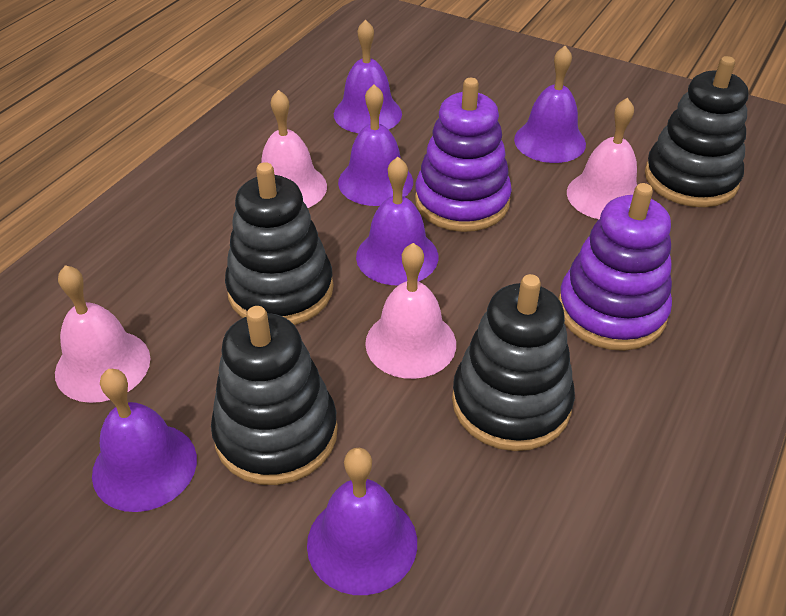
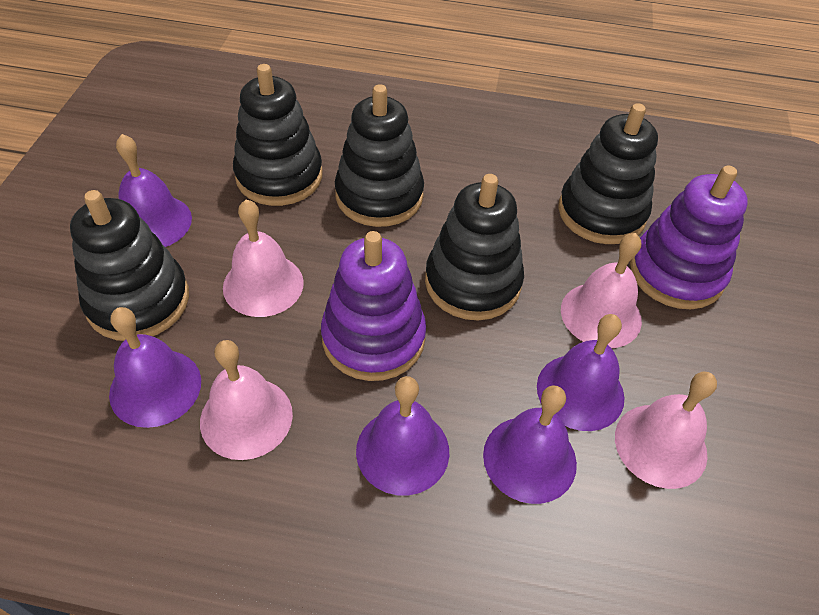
black stacking toy: [211,306,338,485] [225,162,333,325] [452,274,575,451] [645,56,748,207] = 4 -> [70,190,189,341] [233,64,323,206] [335,84,424,227] [425,174,524,321] [558,103,658,244] = 5
purple bell: [92,369,197,512] [307,448,417,595] [334,19,402,133] [338,85,413,206] [356,157,438,285] [514,46,586,163] = 6 -> [109,307,201,428] [116,134,192,247] [356,376,449,496] [483,385,577,504] [537,314,624,431] = 5

